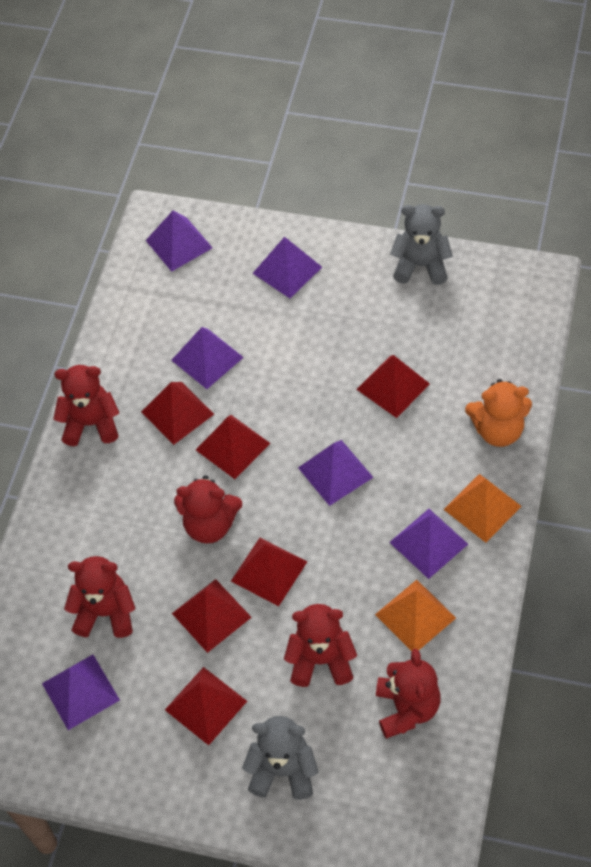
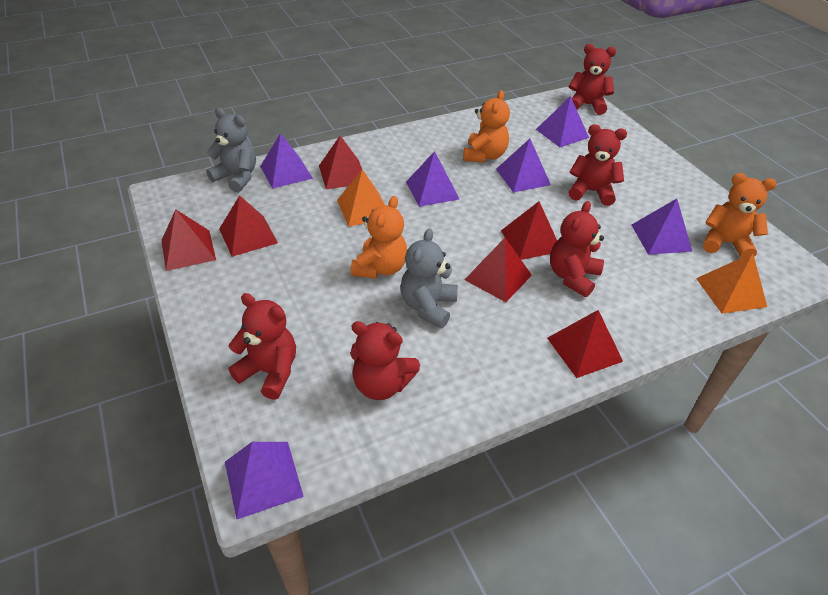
orange teddy bear: [465,379,532,447] = 1 -> [351,196,407,279] [463,90,510,162] [703,173,777,258] = 3

